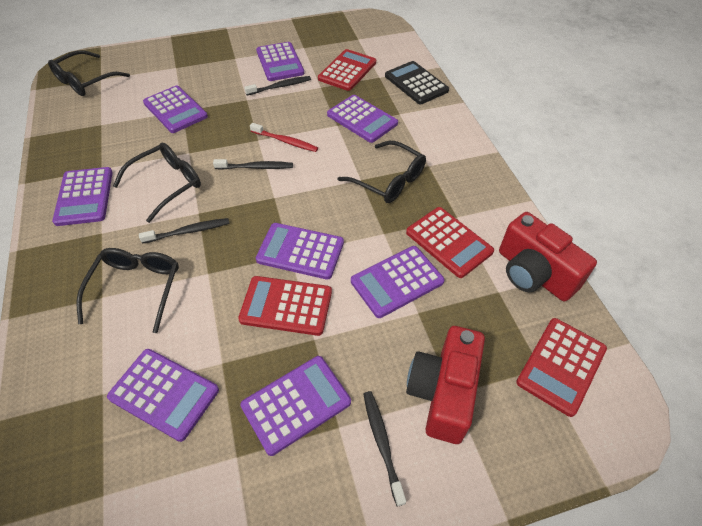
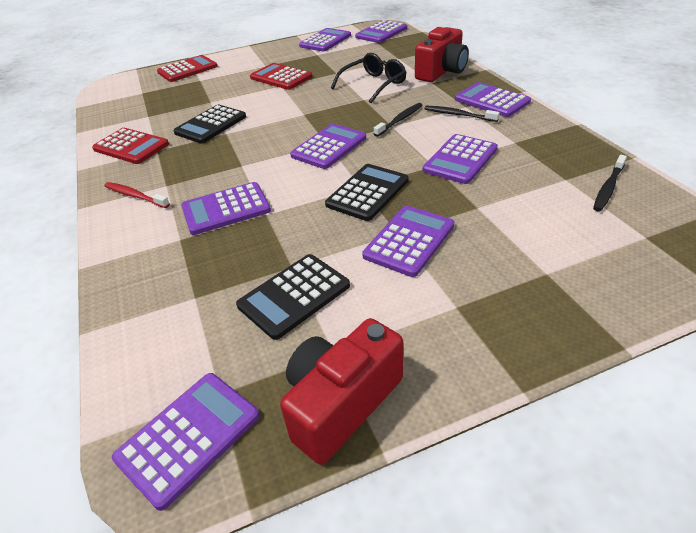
black calculator: [385,61,449,104] = 1 -> [174,104,246,143] [236,254,350,340] [325,164,409,221] = 3
black glasses: [48,50,130,96] [76,248,179,333] [113,142,201,223] [337,141,426,203] = 4 -> [331,53,406,103] = 1
black toothbrush: [139,218,229,244] [213,159,293,170] [244,76,311,95] [363,391,406,507] = 4 -> [374,103,422,137] [424,106,500,122] [593,155,627,211] = 3
red calculator: [238,276,332,336] [318,49,376,91] [406,207,494,278] [516,318,607,417] = 4 -> [92,128,169,164] [157,55,218,82] [250,63,312,90] = 3

